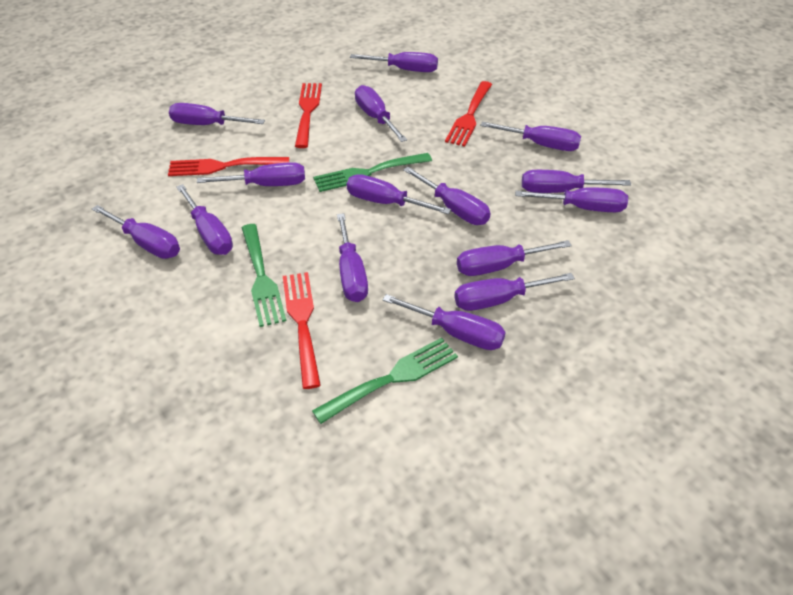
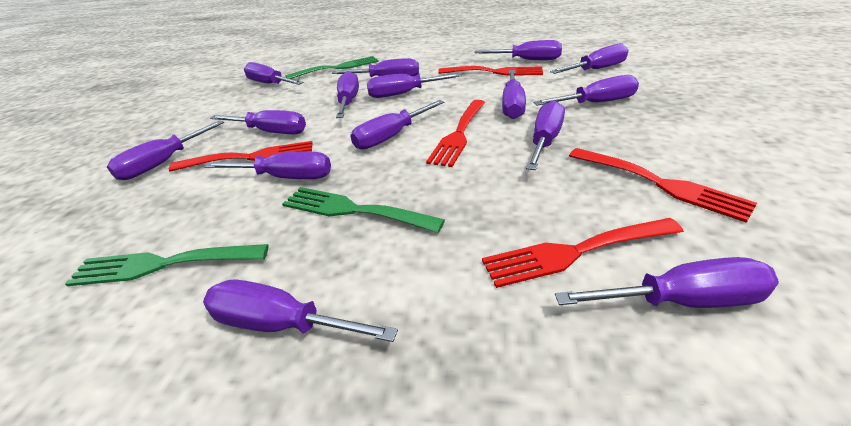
red fork: [168,157,289,176] [283,272,321,389] [295,83,322,148] [445,81,492,147] = 4 -> [169,141,313,172] [426,100,485,167] [438,66,543,76] [482,218,684,288] [569,148,757,223] = 5

